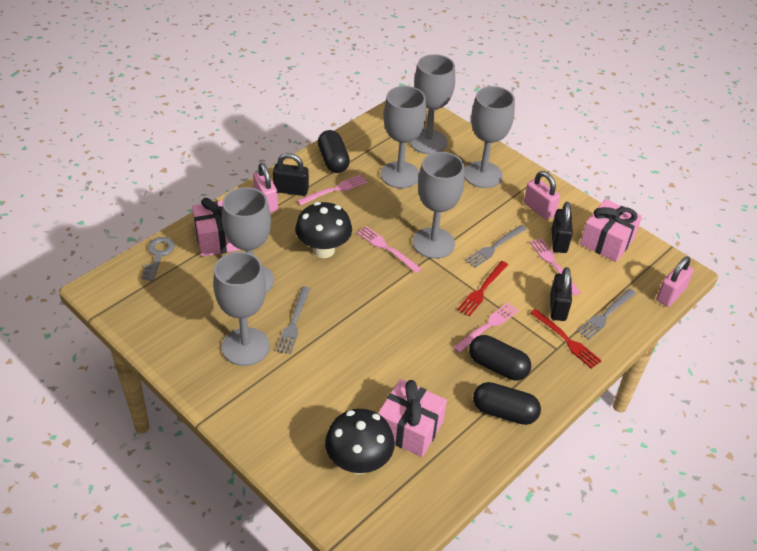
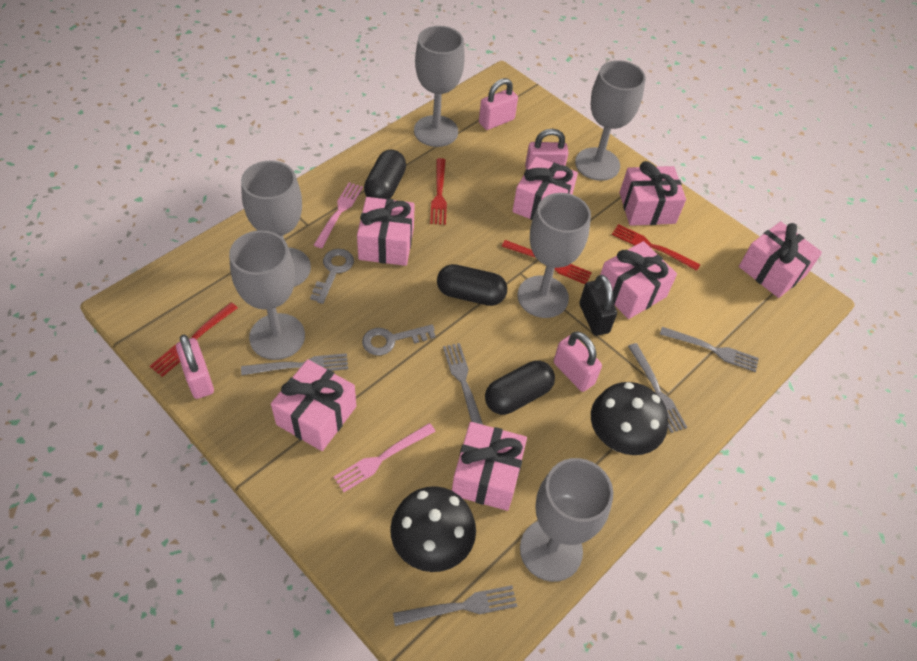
black padlock: [273,153,309,196] [550,267,572,321] [552,202,573,253] = 3 -> [579,275,617,336] = 1
grey fork: [276,286,311,354] [465,225,527,268] [577,289,636,340] = 3 -> [241,353,348,376] [393,585,517,626] [443,343,483,425] [628,343,687,433] [660,327,759,372] = 5
grey key: [142,237,175,281] = 1 -> [310,249,354,304] [362,325,436,356] = 2
pink fork: [297,175,367,205] [357,226,422,273] [453,302,519,353] [530,238,580,296] = 4 -> [314,182,363,248] [334,423,436,492] = 2
pink gift: [192,198,241,257] [378,379,447,457] [580,199,642,262] = 3 -> [271,359,356,451] [357,197,415,266] [452,422,527,511] [512,157,578,220] [600,241,677,319] [620,161,686,226] [739,221,822,298] = 7
pink padlock: [253,163,278,213] [524,171,560,220] [656,256,694,307] = 3 -> [176,335,214,399] [479,78,518,130] [525,129,569,169] [554,331,602,392] = 4
red fork: [457,261,508,316] [530,309,602,369] = 2 -> [150,302,238,377] [430,158,447,225] [502,240,592,284] [612,224,700,271] = 4

